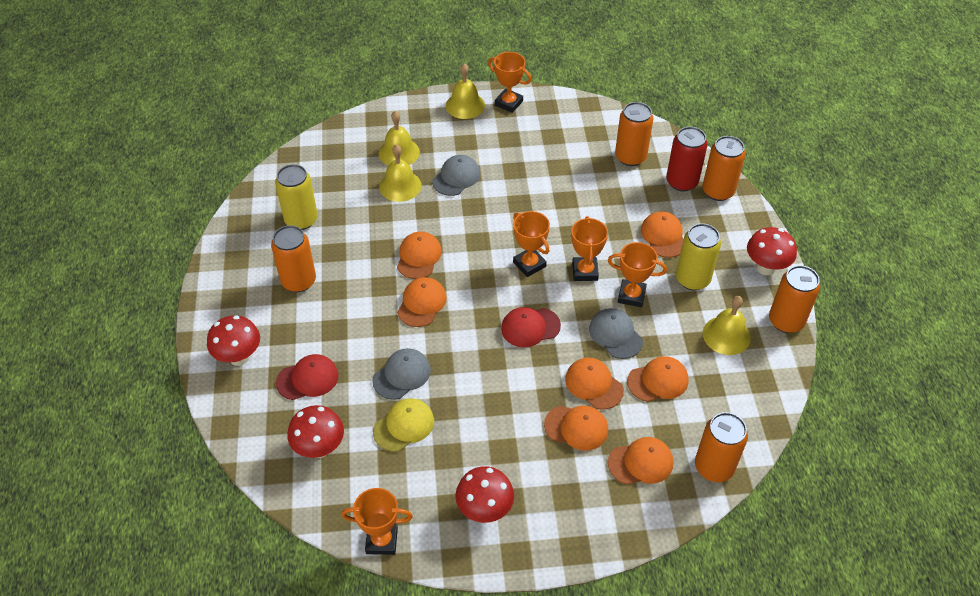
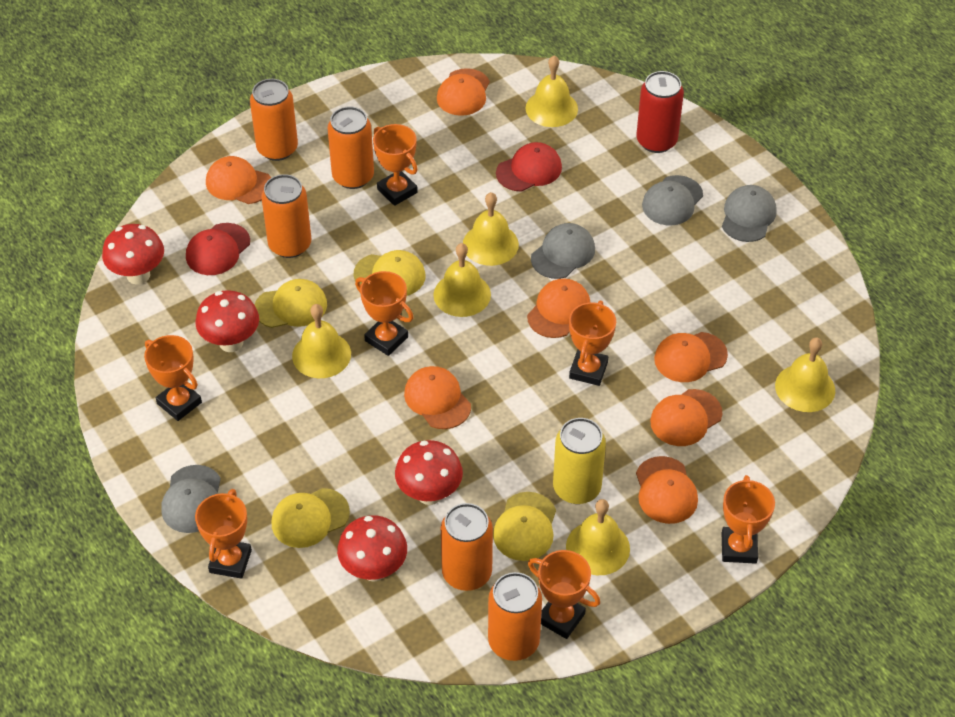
grey cap: [373,348,431,400] [432,155,480,196] [589,308,643,359] = 3 -> [161,465,221,533] [531,223,595,279] [642,175,703,225] [722,185,777,242] = 4
orange trophy: [341,488,413,555] [488,52,532,113] [513,211,550,277] [571,216,608,281] [608,242,667,307] = 5 -> [144,335,202,421] [195,489,252,579] [355,271,413,356] [373,124,418,206] [528,550,600,639] [569,301,616,386] [722,475,775,564] = 7
yellow bell: [379,111,420,166] [379,144,422,202] [446,63,485,119] [703,296,751,355] = 4 -> [292,304,351,378] [433,243,491,317] [463,192,519,266] [526,56,578,127] [566,499,630,575] [775,337,835,412] = 6
yellow can: [275,164,318,230] [676,223,721,290] = 2 -> [553,418,606,504] = 1
yellow cap: [373,398,434,452] = 1 -> [255,279,327,328] [272,488,350,548] [354,250,426,296] [493,492,556,561] = 4

